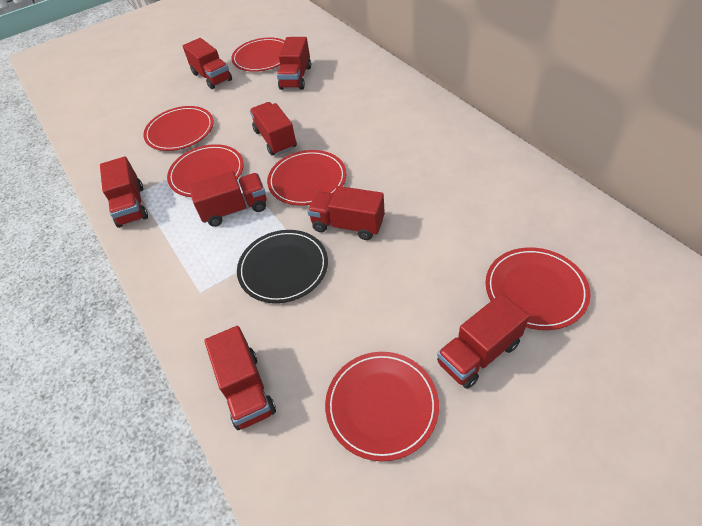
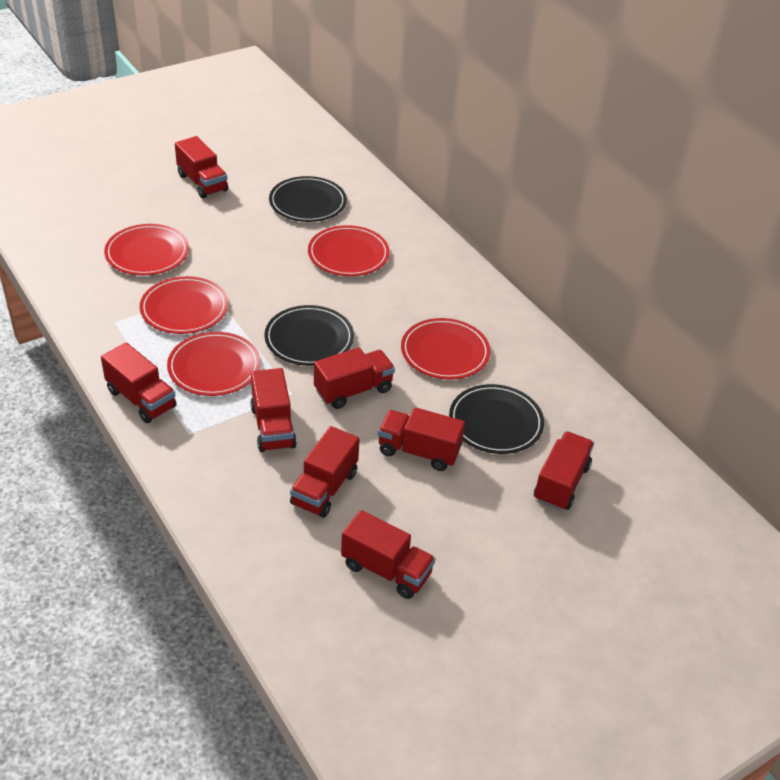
black plate: [237,230,328,303] = 1 -> [264,305,354,366] [269,176,347,222] [449,384,544,454] = 3
red plate: [143,106,214,151] [167,144,244,197] [231,37,285,72] [267,150,347,206] [325,352,439,461] [485,247,591,330] = 6 -> [104,224,189,275] [140,276,228,334] [167,332,261,396] [308,225,390,276] [401,318,490,380] = 5

